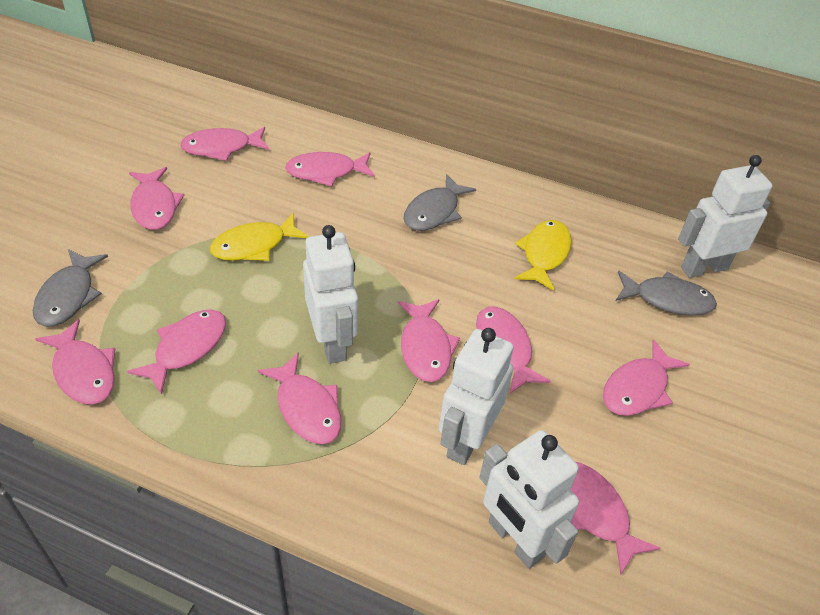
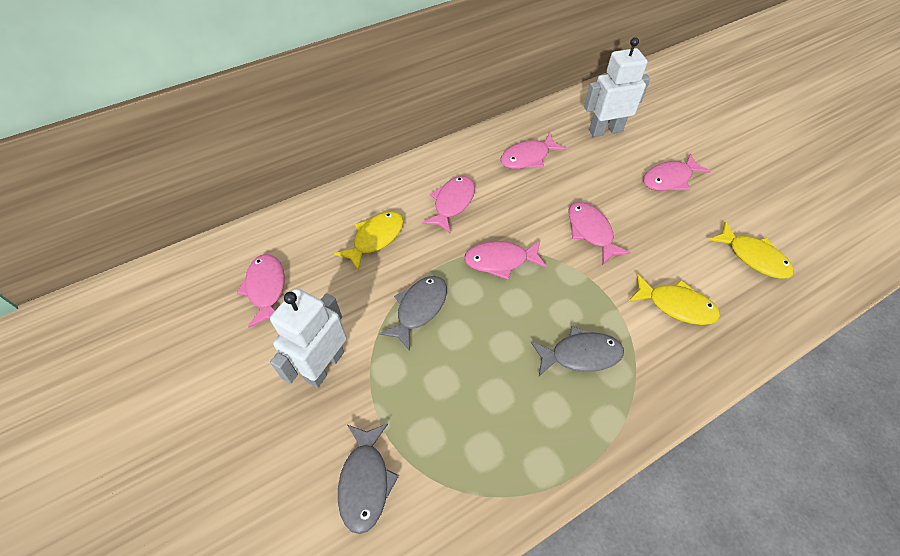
pink fish: [35,319,115,405] [127,309,226,395] [129,167,184,230] [180,127,269,161] [257,352,341,444] [285,152,375,186] [398,299,460,382] [476,307,551,394] [570,462,660,574] [603,339,690,416] = 10 -> [236,254,285,328] [422,176,475,234] [464,241,547,280] [500,133,567,169] [569,202,631,264] [643,153,711,191] = 6
white robot: [303,225,358,364] [439,328,514,465] [479,430,579,569] [678,155,773,278] = 4 -> [270,288,347,388] [584,37,650,137] = 2
yellow fish: [210,213,309,261] [515,220,572,291] = 2 -> [334,211,404,271] [629,274,720,325] [709,221,794,279] = 3

